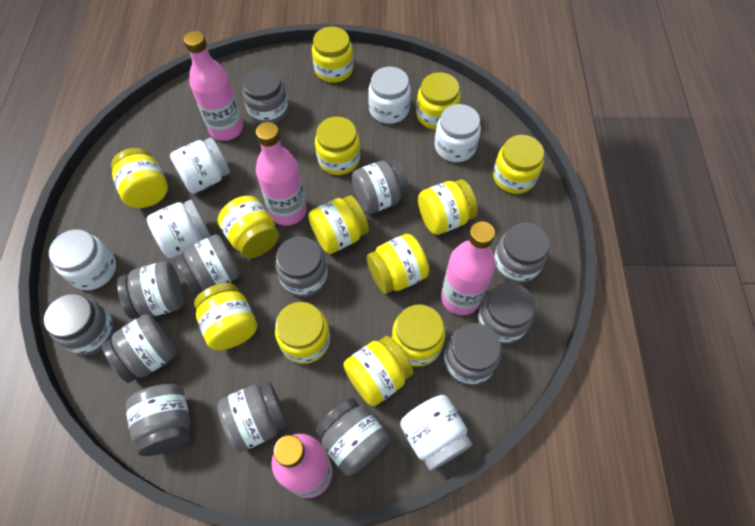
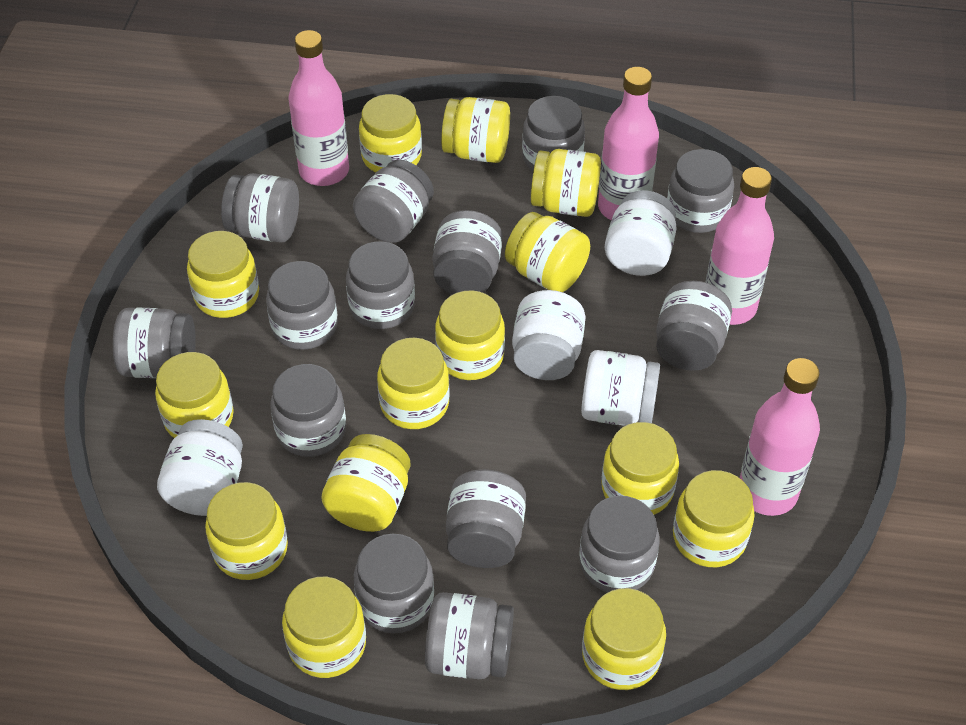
grey jar: [43,293,115,355] [102,314,176,383] [117,261,183,319] [125,384,191,456] [174,234,240,296] [217,382,288,452] [242,68,288,124] [275,236,328,297] [316,398,389,476] [352,159,409,214] [444,323,501,385] [477,283,535,344] [494,223,549,284] = 13 -> [113,307,196,378] [221,173,299,243] [266,261,338,350] [270,364,346,457] [346,241,415,329] [353,160,434,243] [354,534,434,634] [425,592,514,679] [432,210,503,294] [446,469,526,568] [522,96,585,171] [579,496,659,592] [656,281,732,371] [667,149,734,233] = 14
white jar: [49,229,116,290] [147,200,211,258] [170,138,230,194] [368,67,411,124] [400,395,472,471] [434,104,481,162] = 6 -> [157,419,243,516] [512,290,585,380] [581,350,660,426] [605,190,676,276] = 4
yellow jar: [111,148,168,208] [194,283,257,350] [218,196,279,258] [275,302,330,364] [308,195,369,254] [312,27,353,83] [315,117,360,175] [343,336,413,406] [366,234,429,294] [392,304,446,367] [416,72,461,130] [418,179,478,235] [493,135,544,194] = 13 -> [155,352,234,438] [187,231,259,318] [205,482,288,580] [282,577,366,678] [321,434,411,532] [359,94,422,172] [377,338,450,429] [435,290,505,380] [441,97,510,163] [505,212,590,292] [531,149,601,217] [582,588,666,690] [601,422,679,515] [673,470,755,567] = 14

